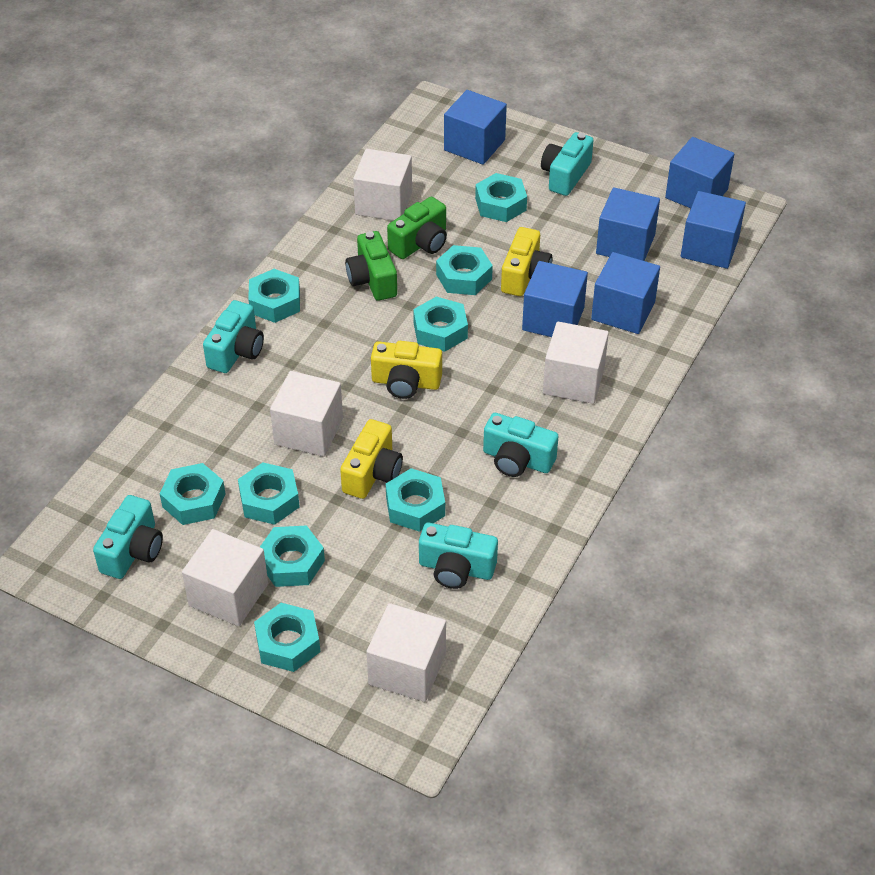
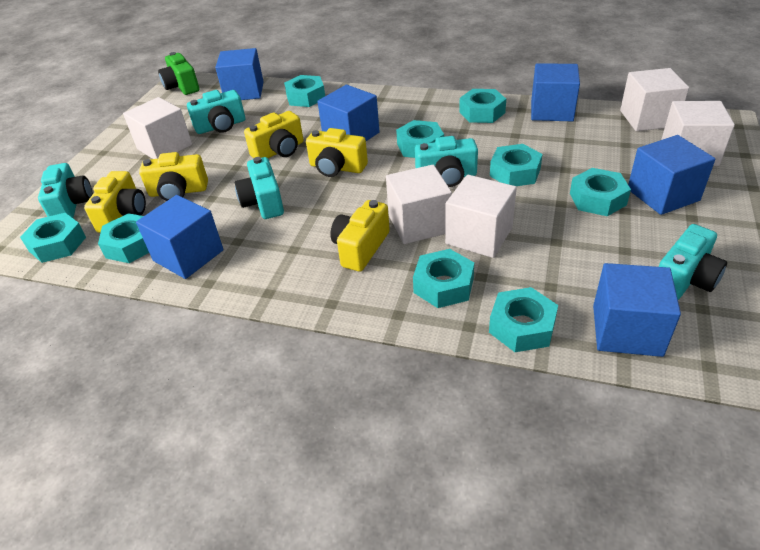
green camera: [345,231,397,301] [387,197,447,259] = 2 -> [158,52,199,95] = 1
yellow camera: [340,419,403,499] [371,341,442,399] [501,227,553,296] = 3 -> [84,171,146,233] [139,152,208,201] [244,111,304,158] [306,128,368,177] [330,200,390,272] = 5

